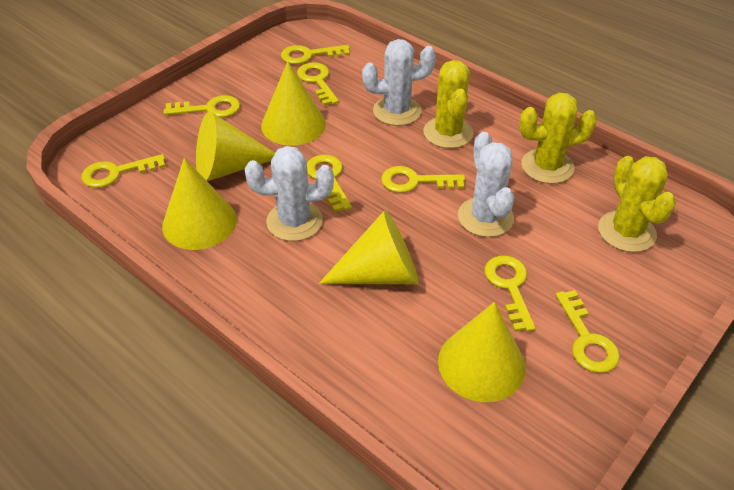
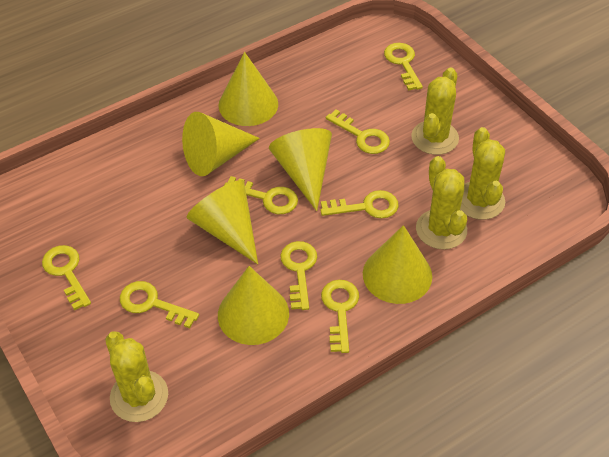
white cactus: [245,146,334,241] [362,39,436,126] [458,132,514,237] = 3 -> none = 0
yellow cactus: [424,60,474,148] [519,93,597,184] [598,156,676,252] = 3 -> [105,331,168,422] [411,67,459,155] [416,156,467,250] [460,127,505,220] = 4
yellow cone: [162,158,237,250] [196,112,275,181] [261,61,326,146] [319,210,418,284] [438,302,526,402] = 5 -> [182,112,260,176] [187,180,258,264] [218,52,278,126] [218,266,289,345] [269,128,332,211] [363,225,432,304] = 6

